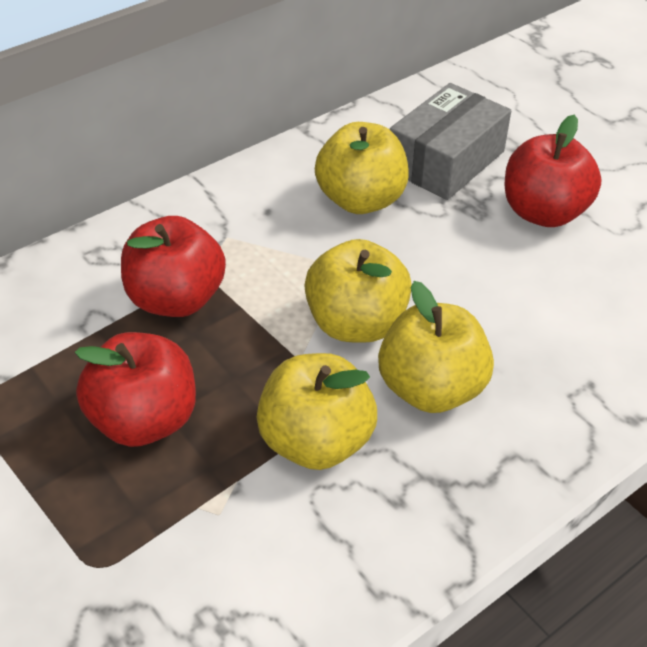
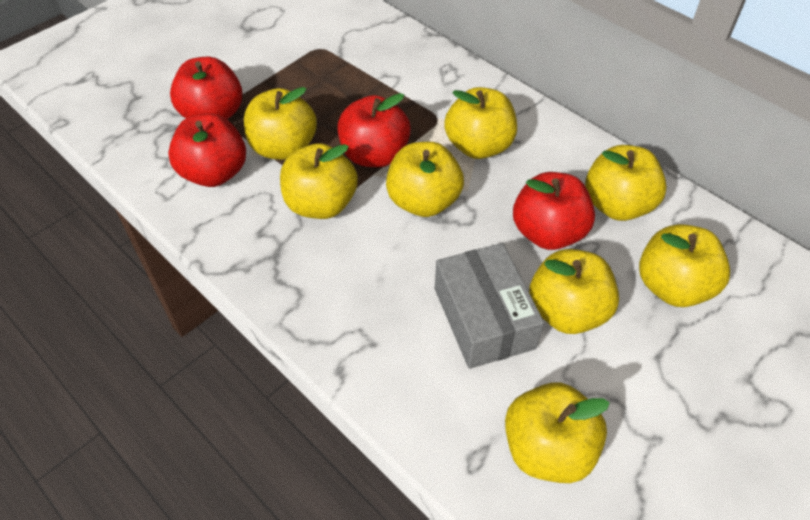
red apple: [75,332,196,447] [121,216,226,317] [505,115,602,227] = 3 -> [168,113,246,187] [170,57,243,119] [337,93,411,167] [513,172,595,250] = 4
yellow apple: [257,353,377,470] [304,239,412,343] [315,122,409,214] [378,281,494,413] = 4 -> [244,87,317,160] [280,143,358,219] [386,142,464,217] [444,87,517,159] [505,383,610,483] [529,249,619,334] [585,145,667,221] [639,224,730,307] = 8

